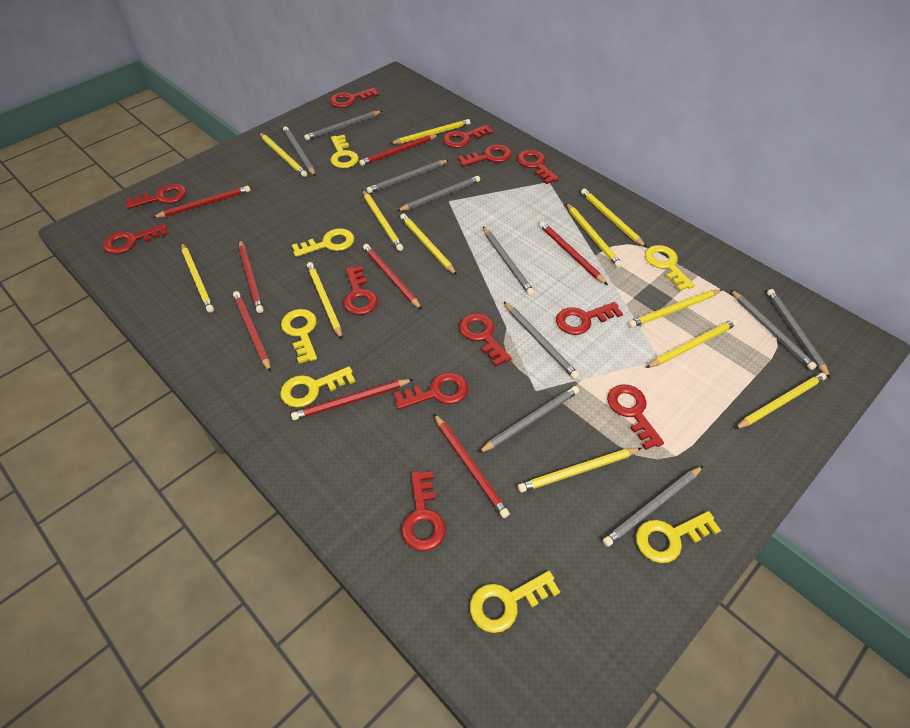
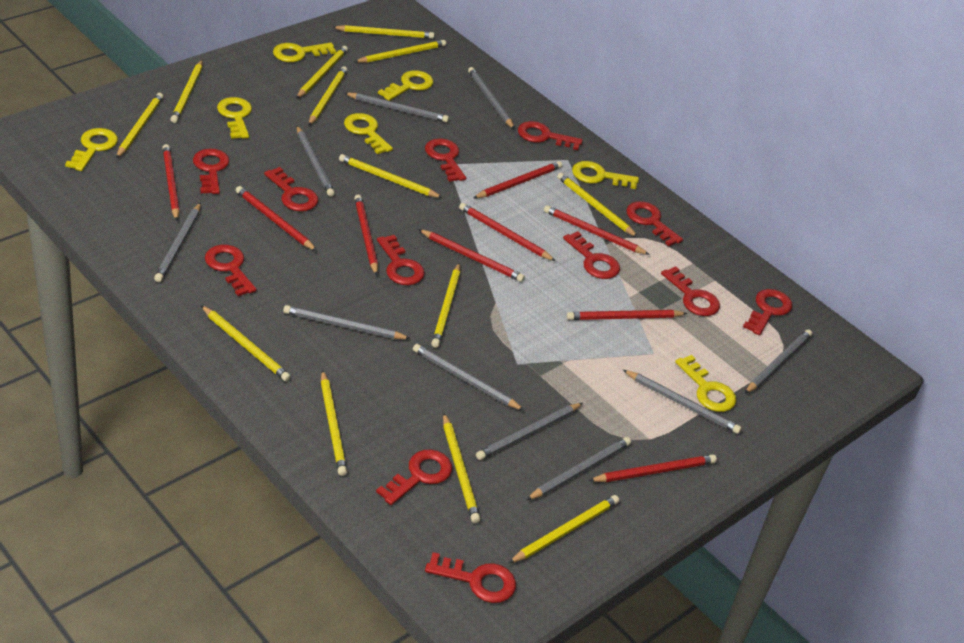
red pencil: [152,186,250,218] [233,291,271,372] [239,240,264,313] [291,379,414,420] [359,134,438,166] [363,244,422,310] [434,414,510,518] [539,222,608,285] = 8 -> [162,144,179,221] [236,186,317,251] [354,195,378,276] [418,229,525,282] [459,203,556,261] [473,161,562,198] [544,205,650,255] [567,310,688,320] [588,454,717,482] = 9
yellow pencil: [181,243,214,312] [259,133,307,177] [307,262,342,339] [363,190,403,251] [390,119,470,144] [400,213,457,275] [518,448,642,492] [566,203,622,268] [581,188,647,248] [628,289,723,328] [646,319,737,368] [735,373,827,429] = 12 -> [116,93,163,158] [171,60,203,123] [201,305,291,382] [296,46,348,99] [308,66,347,126] [321,370,347,476] [332,25,434,39] [339,154,443,198] [355,40,446,63] [431,263,460,348] [443,413,480,523] [509,495,619,563] [557,173,638,237] = 13

